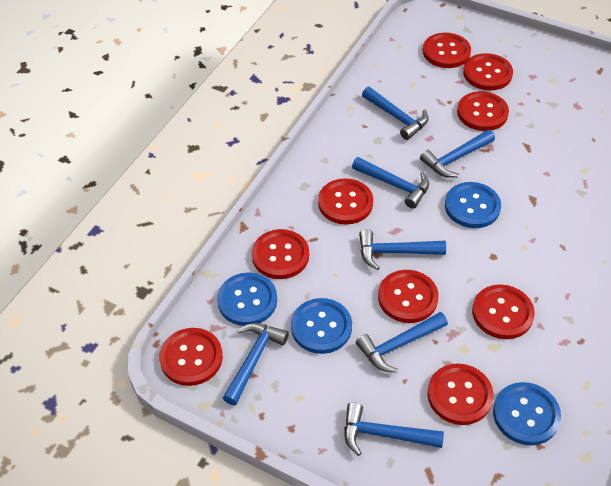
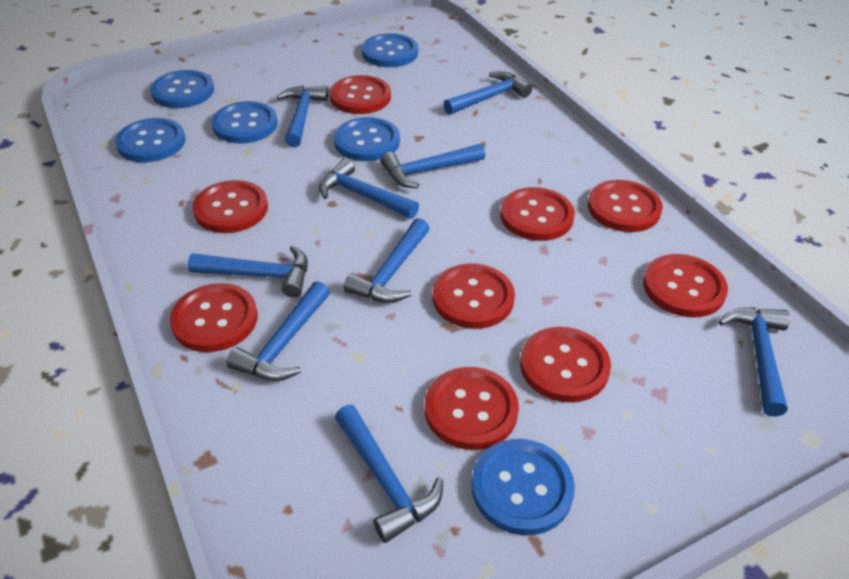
blue button: [217,273,277,326] [291,298,352,354] [445,182,501,228] [493,382,561,445] = 4 -> [115,118,185,162] [151,70,214,108] [212,101,278,144] [334,117,400,161] [362,33,418,67] [471,439,575,535] = 6
blue hammer: [223,323,289,405] [344,402,444,456] [352,157,429,209] [356,312,448,373] [359,229,446,270] [362,87,429,140] [420,130,495,178] = 7 -> [188,245,308,298] [227,281,330,381] [277,86,328,147] [319,158,419,219] [335,405,443,543] [344,218,430,303] [381,144,485,189] [444,71,532,115] [718,307,790,417] = 9

